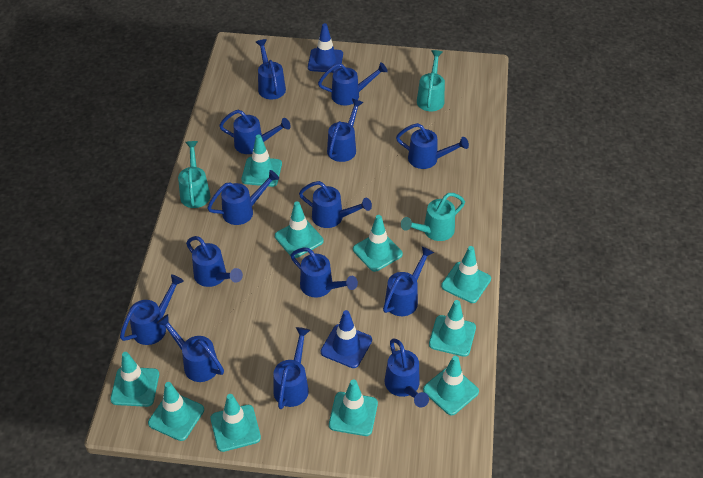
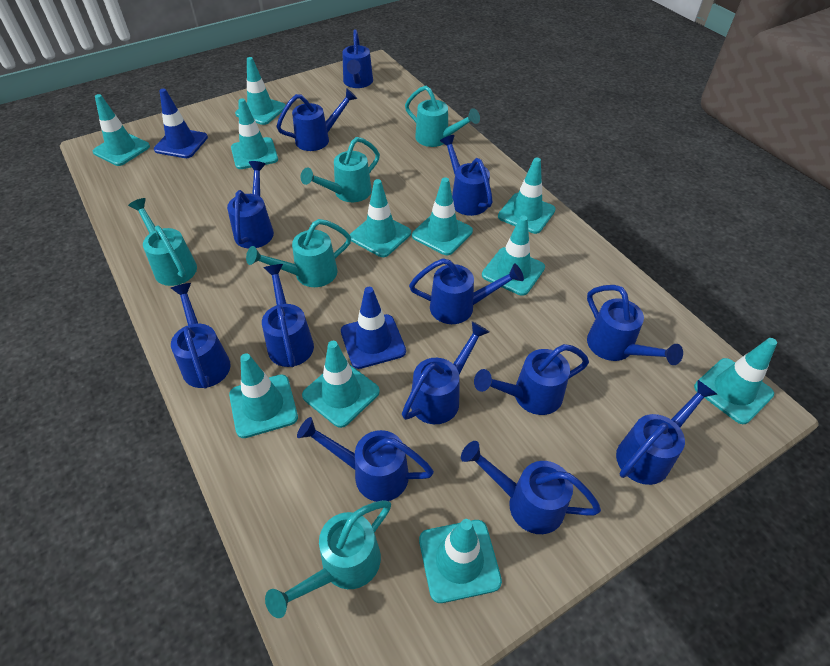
blue watering can: [120,274,184,345] [156,314,224,382] [186,236,243,287] [207,170,279,225] [219,110,291,154] [256,39,286,99] [273,327,310,409] [290,248,358,298] [299,181,372,228] [318,62,388,106] [327,99,364,162] [383,246,434,316] [385,339,429,407] [396,123,469,169] = 14 -> [171,283,231,389] [227,161,274,249] [262,264,314,367] [276,88,357,151] [297,417,434,502] [342,29,373,88] [402,321,489,424] [409,258,524,324] [440,135,493,216] [461,441,601,534] [474,344,589,415] [587,285,683,365] [616,380,717,485] = 13
turquoise traffic cone: [110,352,159,407] [148,382,204,441] [210,394,261,452] [241,134,282,187] [275,201,324,258] [329,379,378,436] [353,215,403,272] [423,356,479,415] [429,300,476,357] [441,246,491,303] = 10 -> [93,94,150,166] [229,353,298,438] [231,99,278,169] [235,57,286,125] [302,341,380,428] [350,179,411,257] [412,177,473,255] [419,519,502,603] [482,215,545,296] [498,158,556,234] [694,338,777,424] = 11
turquoise watering can: [178,141,211,208] [401,193,465,241] [417,50,445,111] = 3 -> [128,198,197,286] [246,219,351,287] [265,500,391,618] [301,137,380,202] [405,86,480,147] = 5

